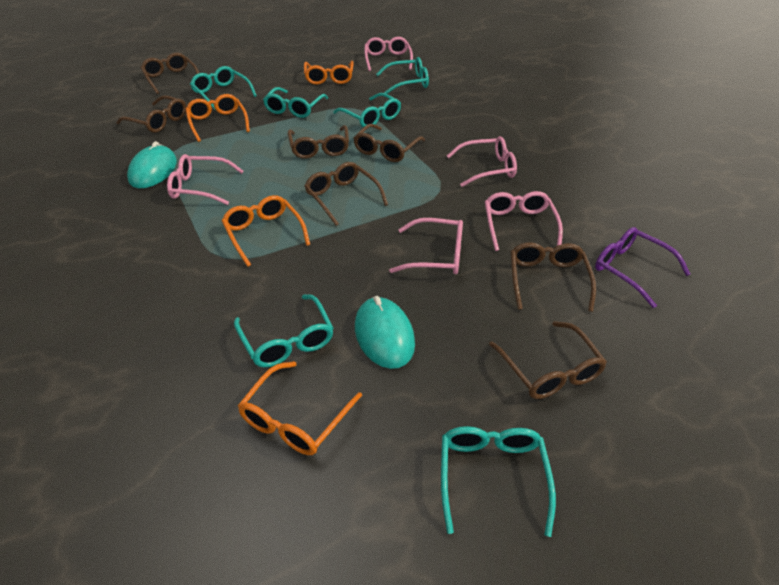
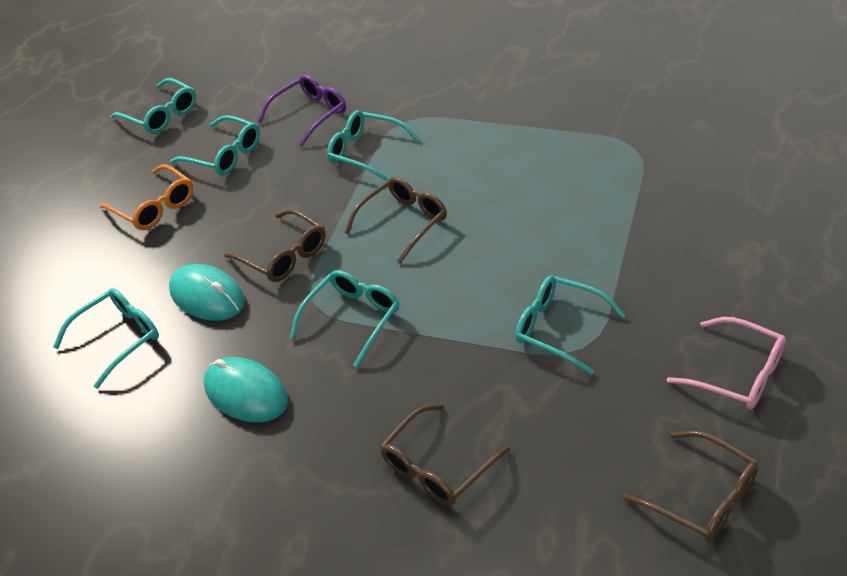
brown glasses: [116,95,186,133] [140,53,199,94] [288,125,349,159] [304,162,388,226] [353,124,425,162] [489,321,607,399] [511,242,596,312] = 7 -> [224,209,326,282] [345,177,447,264] [380,404,510,506] [623,430,759,542] = 4
orange glasses: [185,94,250,142] [221,195,310,267] [238,361,362,455] [304,61,354,85] = 4 -> [100,164,193,230] = 1
pink glasses: [167,154,244,205] [365,37,413,71] [389,218,463,274] [447,136,517,187] [485,191,563,251] = 5 -> [667,317,786,410] = 1

